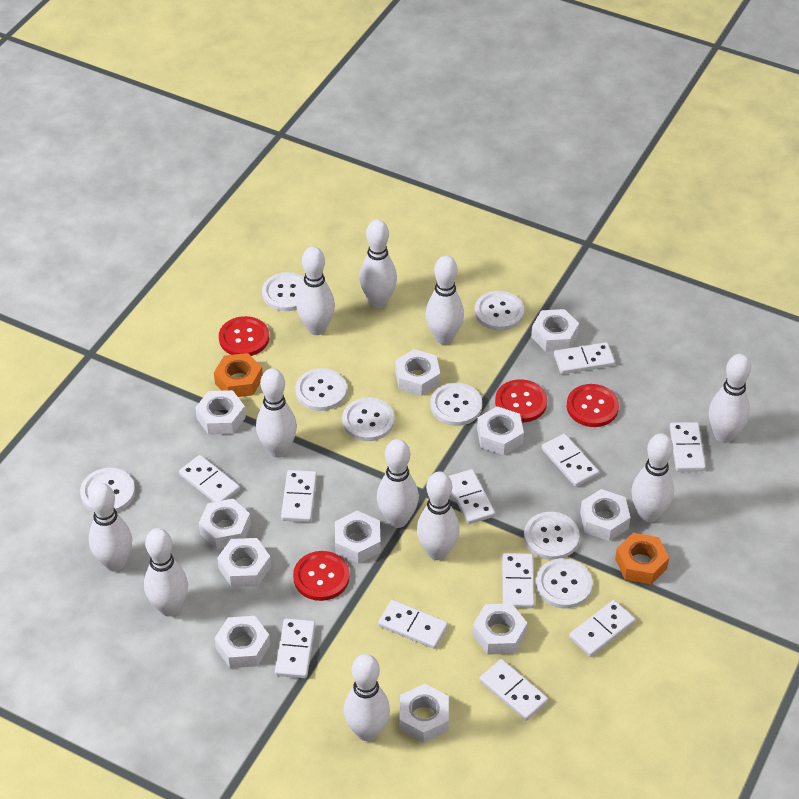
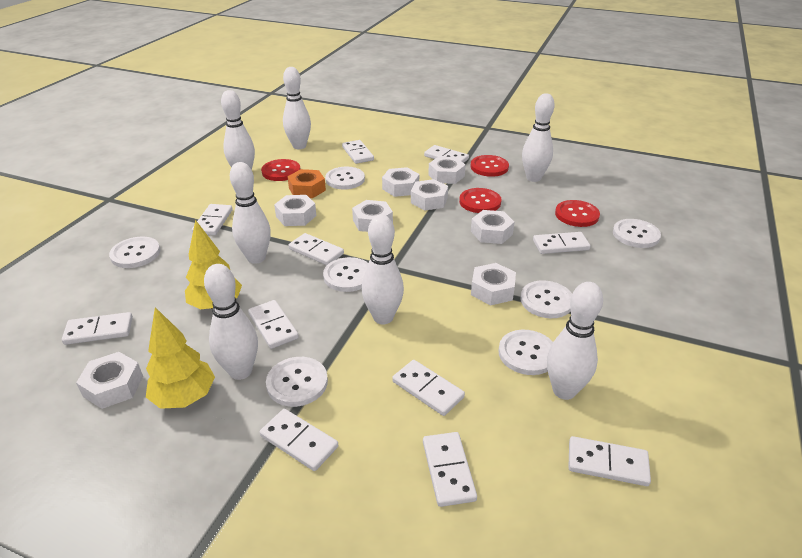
orange nut: [214,353,263,397] [615,533,669,584] = 2 -> [287,169,326,198] = 1
white bowling pin: [88,483,132,571] [144,528,188,617] [256,368,297,458] [296,246,335,335] [344,654,390,741] [359,220,397,308] [377,439,419,528] [417,471,460,560] [425,256,464,345] [631,433,674,522] [709,354,751,443] = 11 -> [204,264,258,380] [221,90,255,170] [230,162,271,264] [283,67,311,149] [362,215,404,325] [522,93,555,182] [547,282,603,400] = 7
white button: [80,468,135,512] [262,272,304,311] [295,368,347,411] [342,397,395,441] [430,383,482,426] [475,291,524,331] [524,512,580,560] [536,558,593,608] = 8 -> [109,237,160,268] [266,357,328,407] [323,257,368,292] [325,167,365,189] [498,330,553,375] [520,280,572,318] [613,219,661,248] = 7
white nut: [195,390,246,435] [199,499,251,549] [214,616,270,668] [217,538,271,587] [335,511,381,564] [395,349,440,396] [399,684,449,743] [472,603,527,655] [477,406,524,455] [531,309,579,352] [580,489,631,541] = 11 -> [76,352,143,409] [274,195,316,226] [352,200,393,232] [382,167,419,197] [411,179,448,210] [428,156,466,184] [471,210,515,244] [471,263,516,305] = 8
yellow tree: none = 0 -> [146,307,215,409] [185,220,242,309] = 2

